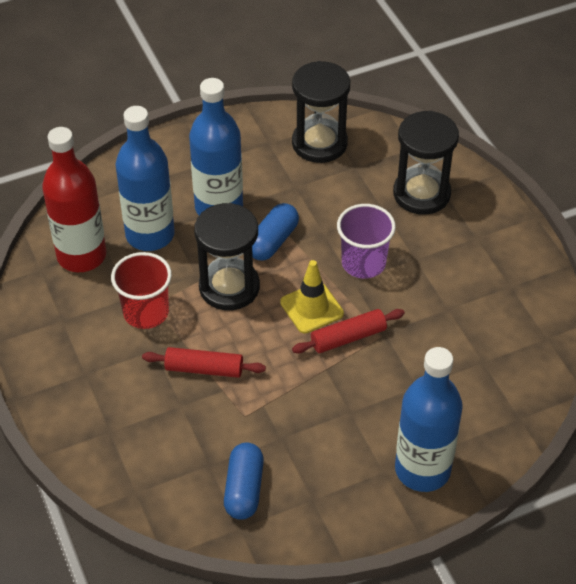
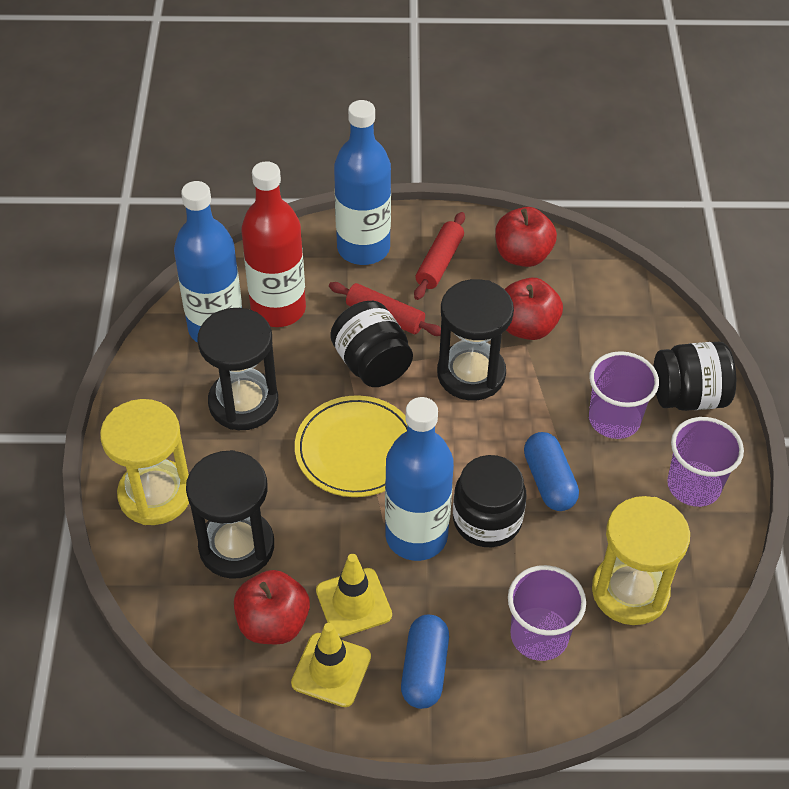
black jar: none = 0 -> [330,301,413,387] [453,455,527,547] [654,342,736,411] = 3
purple cup: [337,204,396,279] = 1 -> [508,565,586,661] [589,351,659,439] [667,417,744,507] = 3
red apple: none = 0 -> [234,570,310,644] [495,207,557,267] [505,278,563,340] = 3
red cup: [111,252,172,329] = 1 -> none = 0
yellow hourglass: none = 0 -> [100,399,189,525] [592,496,690,625] = 2
yellow plate: none = 0 -> [295,395,407,497] = 1
yellow traffic cone: [280,260,344,334] = 1 -> [291,623,371,707] [316,554,392,638] = 2

